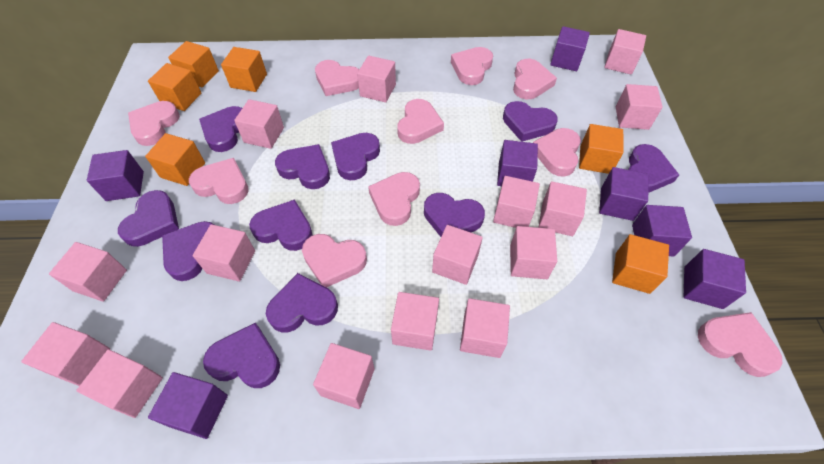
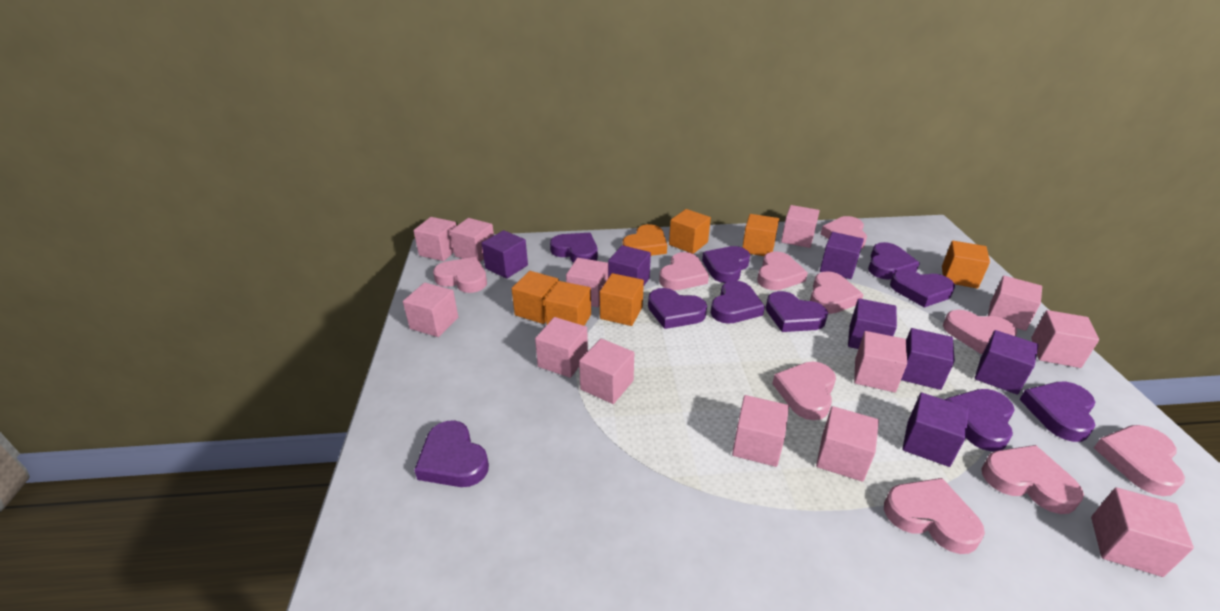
orange heart: none = 0 -> [623,224,667,256] = 1
pink cube: [21,322,110,386] [49,242,127,302] [76,349,163,418] [193,224,255,281] [234,99,284,149] [313,343,375,409] [357,56,396,102] [391,292,439,351] [432,225,483,285] [460,298,510,358] [493,176,540,228] [510,226,557,279] [538,181,587,236] [604,29,646,75] [616,84,663,130] = 15 -> [403,283,458,337] [413,217,456,261] [450,218,494,262] [535,317,588,378] [566,258,608,307] [579,339,634,404] [732,395,789,467] [781,205,820,248] [816,406,879,482] [854,331,907,392] [988,276,1042,331] [1031,310,1099,368] [1091,487,1194,577] = 13
purple heart: [118,190,179,247] [162,221,214,281] [199,106,242,152] [203,323,280,388] [249,199,313,251] [266,273,338,332] [275,144,330,189] [331,133,380,180] [424,193,485,237] [503,101,558,142] [628,144,679,193] = 11 -> [414,420,489,487] [550,233,598,263] [648,288,707,329] [702,246,750,283] [711,281,765,324] [766,291,828,332] [868,242,920,280] [890,270,955,308] [945,389,1015,451] [1019,382,1095,442] = 10

